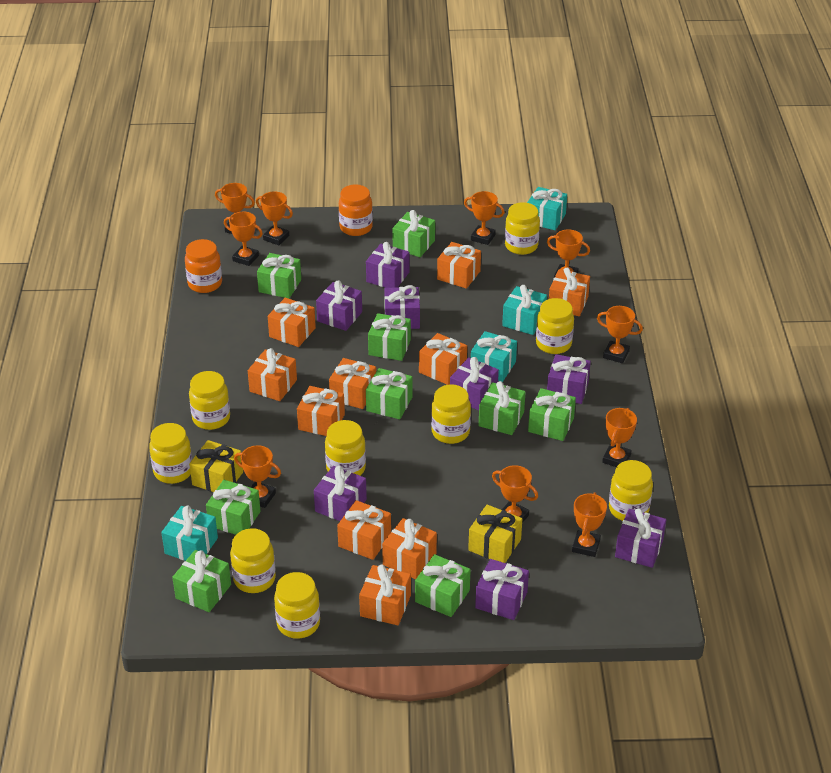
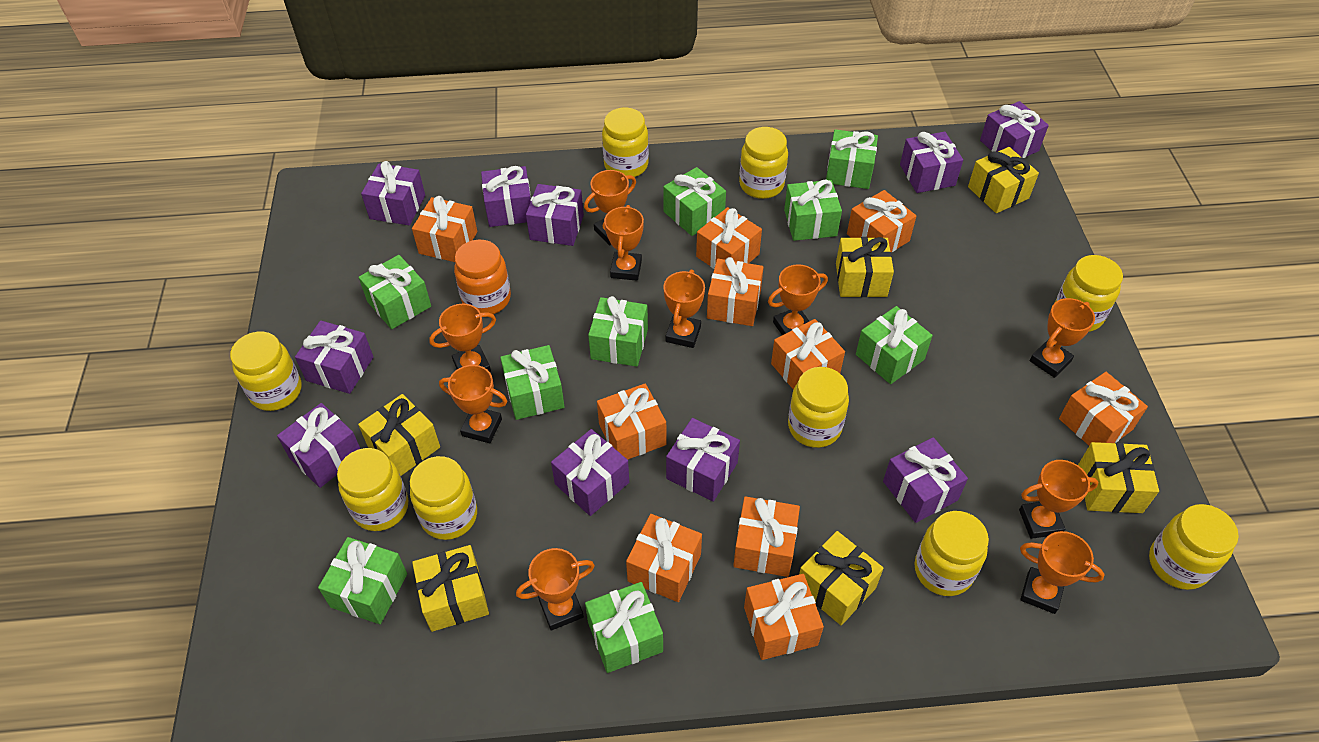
orange jar: [185,239,222,293] [339,184,373,236] = 2 -> [454,240,511,314] = 1
purple gift: [314,466,367,521] [316,280,362,331] [366,242,409,288] [384,285,420,329] [450,357,499,410] [475,559,529,620] [547,354,591,404] [615,508,666,568] = 8 -> [277,403,360,488] [295,320,373,394] [361,161,425,226] [481,166,531,227] [526,184,584,246] [551,429,629,516] [666,418,740,502] [883,437,968,523] [900,132,963,193] [980,101,1049,158] = 10
turquoise gift: [161,506,218,561] [471,331,517,382] [502,285,547,335] [527,187,567,230] = 4 -> none = 0
yellow gift: [189,440,243,492] [468,505,522,563] = 2 -> [358,394,440,476] [412,545,489,632] [799,531,884,625] [836,237,894,297] [968,147,1039,213] [1078,442,1159,513] = 6

